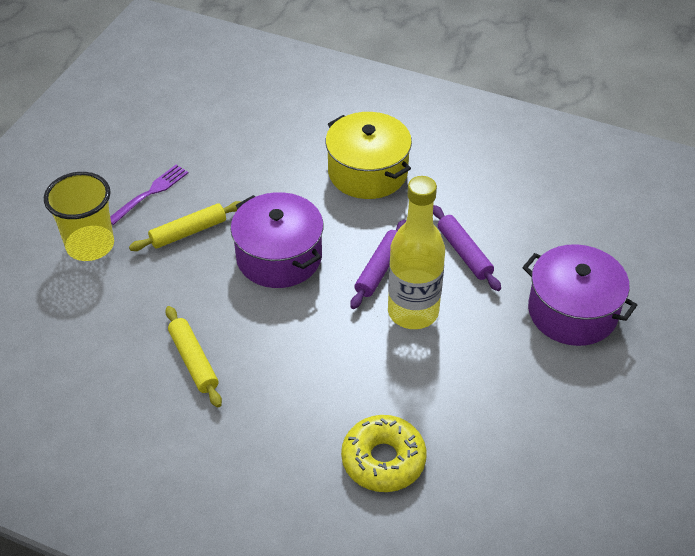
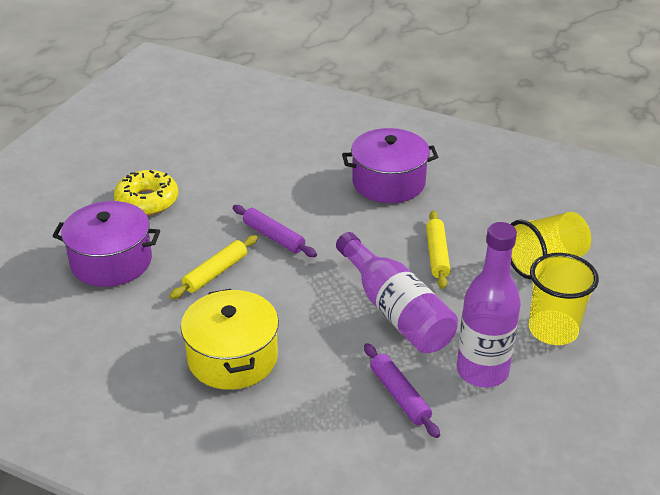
purple bottle: none = 0 -> [336,232,458,353] [457,222,521,388] = 2
purple fork: [110,165,189,225] = 1 -> none = 0
yellow bottle: [388,176,445,329] = 1 -> none = 0
yellow cup: [44,172,114,261] = 1 -> [511,212,591,279] [529,253,599,345] = 2

